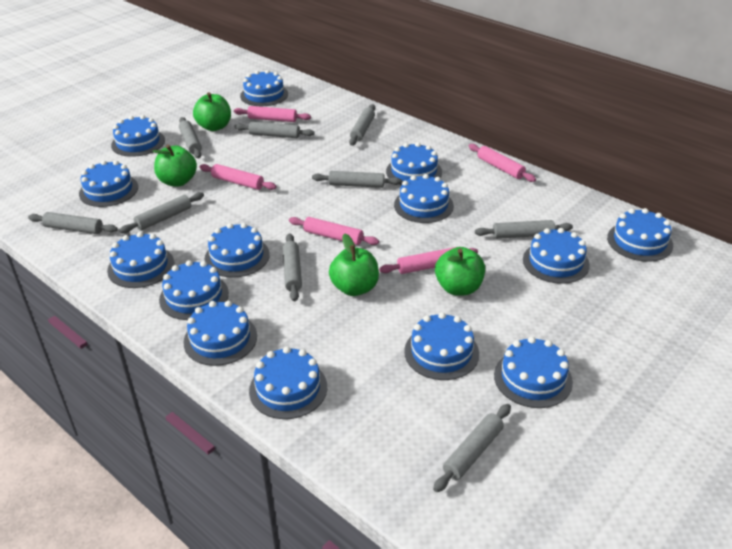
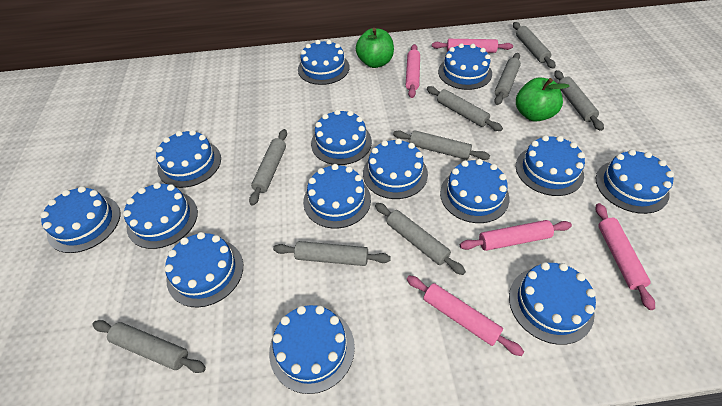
green apple: [152,145,197,186] [193,92,231,131] [329,234,379,296] [435,247,485,296] = 4 -> [356,28,394,68] [516,77,570,122] = 2

